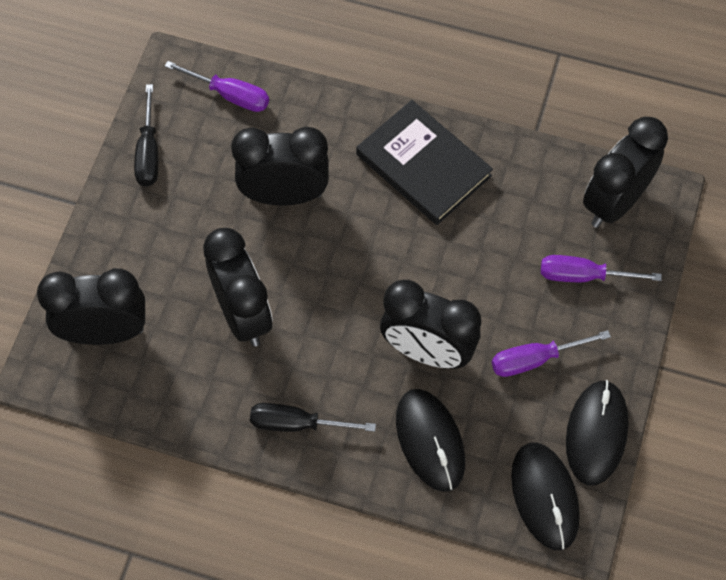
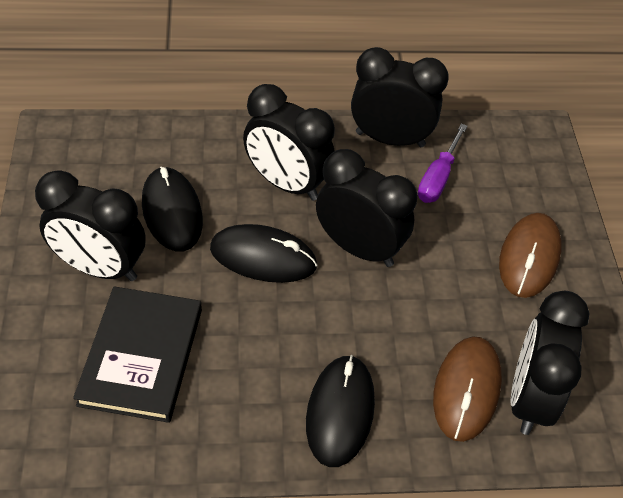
black screwdriver: [134,84,158,187] [250,403,376,432] = 2 -> none = 0
brown mouse: none = 0 -> [433,336,502,442] [499,213,562,298] = 2
purple screwdriver: [165,61,269,112] [492,330,611,377] [541,255,662,282] = 3 -> [418,124,467,203] = 1

